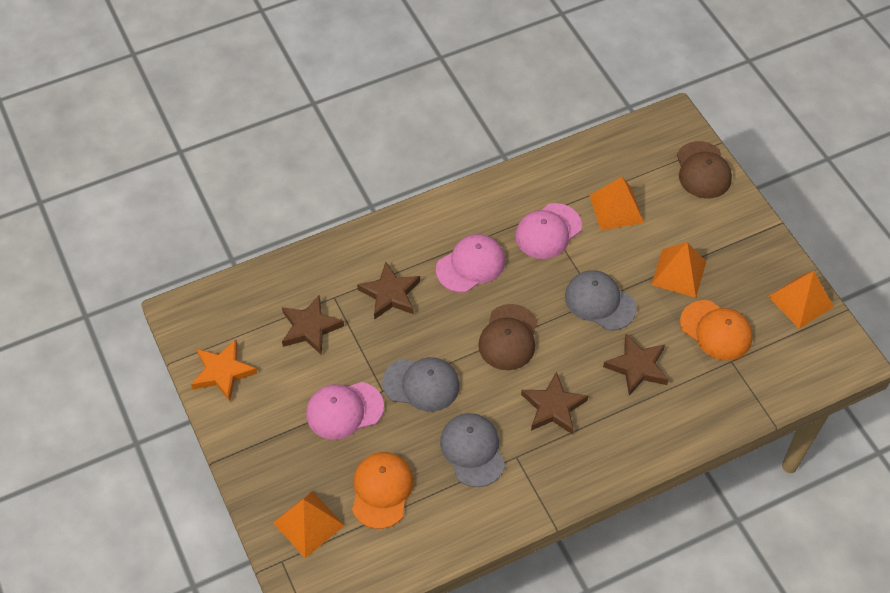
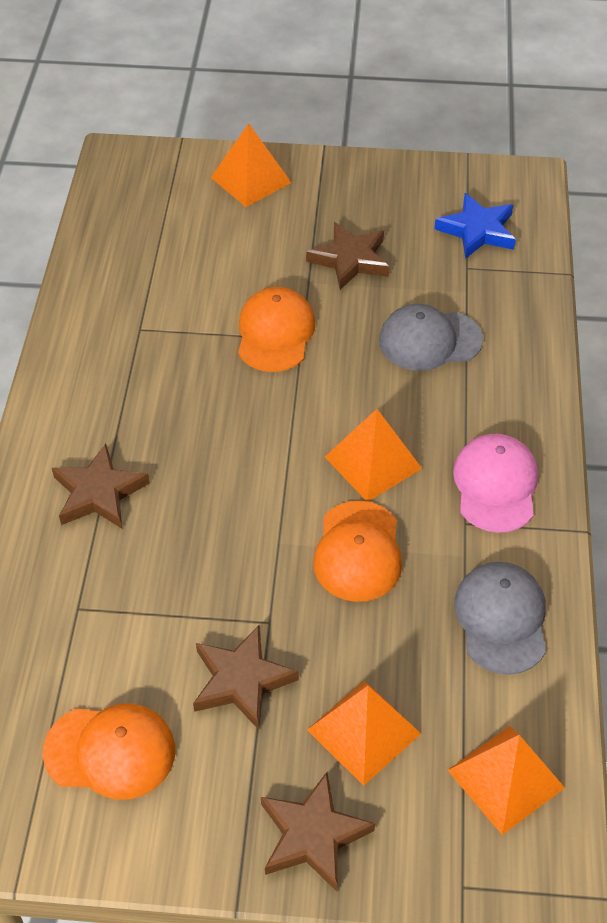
blue star: none = 0 -> [434,193,516,259] = 1
brown cap: [478,304,538,370] [677,141,732,198] = 2 -> none = 0
grey cap: [382,357,460,412] [440,413,505,487] [565,270,637,330] = 3 -> [379,304,483,371] [454,562,546,675] = 2
orange cap: [352,452,414,529] [680,300,753,361] = 2 -> [42,703,175,800] [238,287,315,372] [313,501,402,602] = 3
orange star: [191,340,258,401] = 1 -> none = 0
pink cap: [306,382,384,440] [436,234,505,293] [515,203,582,259] = 3 -> [453,434,538,533] = 1

